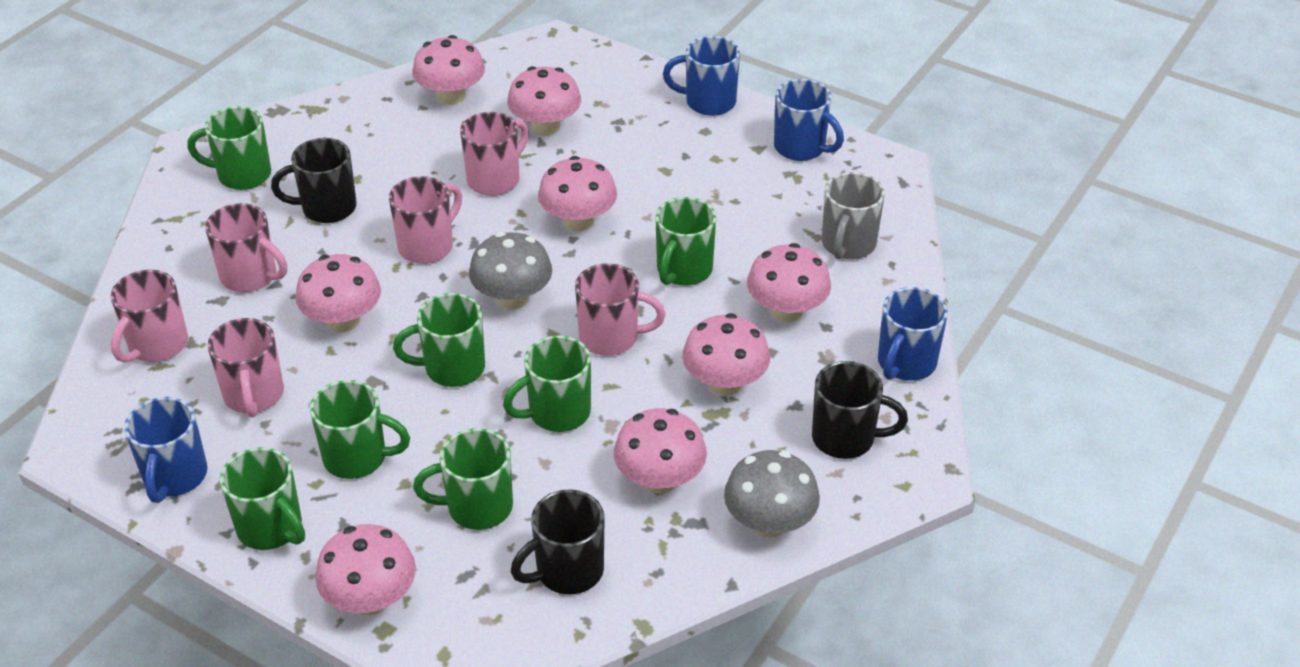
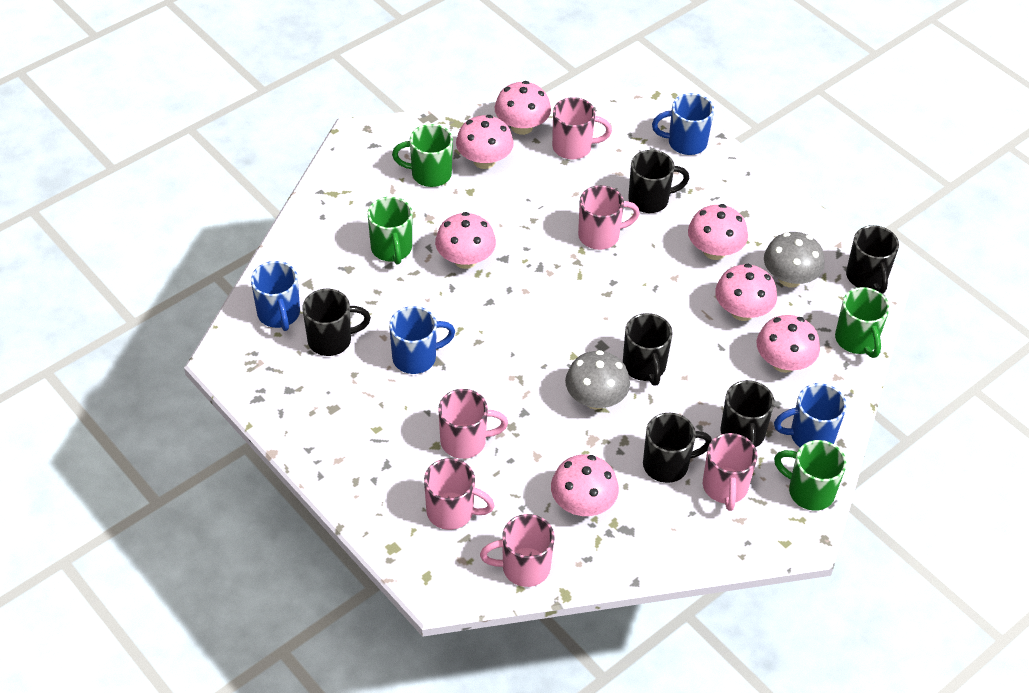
black mug: [271,138,357,223] [511,490,604,594] [812,361,908,459] = 3 -> [303,289,371,356] [623,313,673,385] [628,150,689,213] [643,413,712,483] [721,380,774,448] [846,225,899,294] = 6
green mug: [187,106,271,190] [220,447,305,550] [310,380,410,479] [393,293,485,387] [413,428,513,530] [503,336,591,432] [655,197,716,286] = 7 -> [367,197,412,265] [392,124,453,187] [774,440,847,511] [835,287,889,358] = 4
grey mug: [822,172,885,259] = 1 -> none = 0
pink mushroom: [296,254,381,332] [315,524,416,615] [412,35,485,105] [507,66,581,136] [538,156,617,231] [614,408,707,494] [682,313,770,396] [747,243,831,322] = 8 -> [435,212,496,269] [456,115,514,169] [495,81,551,135] [551,455,619,516] [688,204,748,260] [715,264,777,321] [757,315,820,373] = 7

